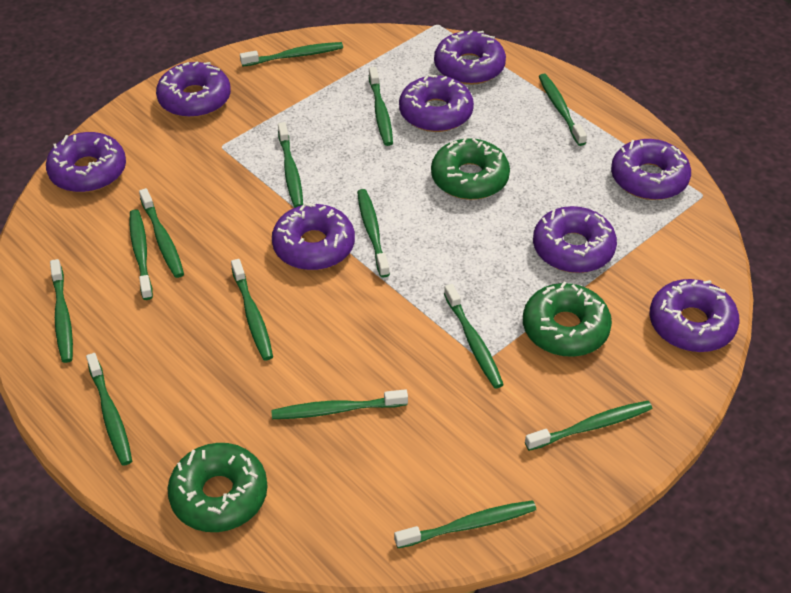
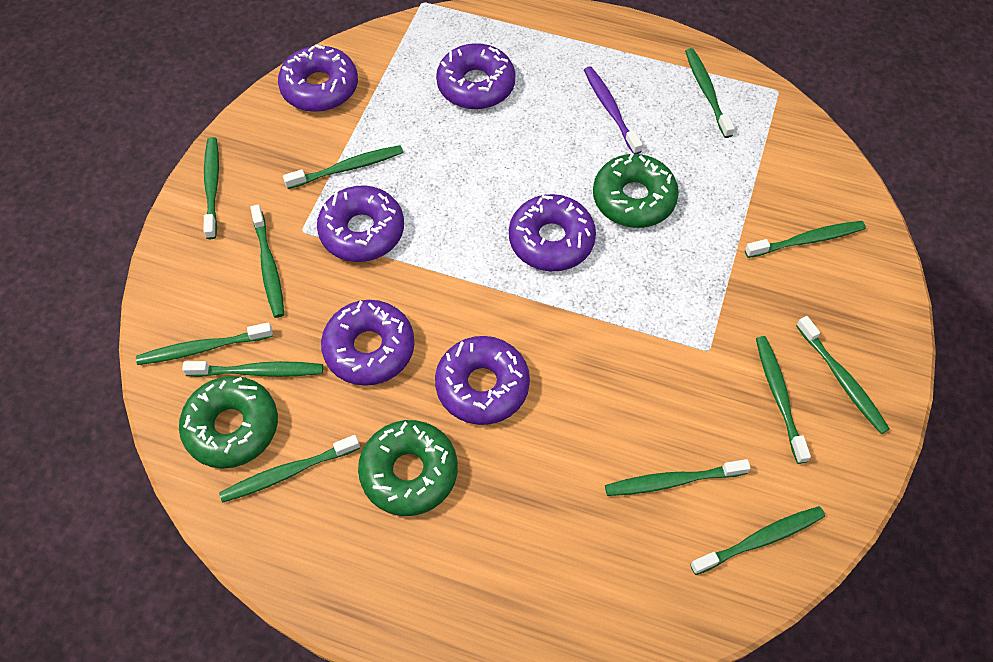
green toothbrush: [50,259,73,363] [86,353,132,466] [129,209,153,300] [139,188,184,278] [231,259,273,361] [240,42,343,67] [271,389,408,419] [278,122,303,208] [357,189,390,278] [369,67,393,146] [394,500,536,548] [444,284,504,388] [525,401,652,451] [539,74,587,146] = 14 -> [136,322,273,365] [182,361,323,377] [203,137,219,239] [219,435,360,503] [250,204,284,318] [283,145,403,189] [605,459,751,496] [685,48,735,138] [690,506,825,575] [745,221,866,258] [756,336,811,464] [796,316,890,434] = 12
purple donut: [46,132,126,193] [156,61,231,118] [272,203,355,270] [399,74,474,132] [434,30,506,85] [533,206,617,273] [611,139,691,200] [650,279,740,352] = 8 -> [278,44,358,112] [317,186,404,262] [321,300,415,386] [435,336,530,425] [436,43,515,109] [509,194,596,271] = 6
purple toothbrush: none = 0 -> [584,66,643,154] = 1

